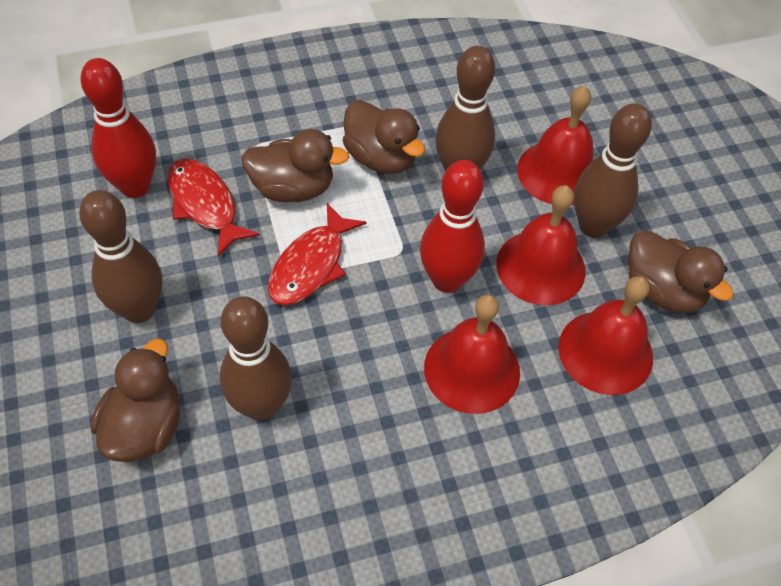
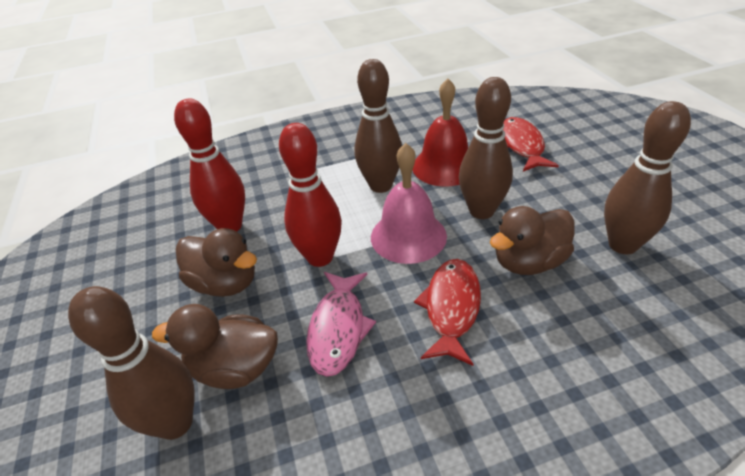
brown duck: [91,339,180,462] [242,129,349,202] [343,100,425,174] [628,230,734,313] = 4 -> [152,304,278,389] [176,228,257,297] [490,206,575,275] = 3
pink bell: none = 0 -> [371,143,447,264] = 1
pink fish: none = 0 -> [306,272,376,377] = 1
red bell: [424,294,520,414] [496,185,586,305] [517,86,594,205] [558,276,653,395] = 4 -> [413,78,468,187] = 1

